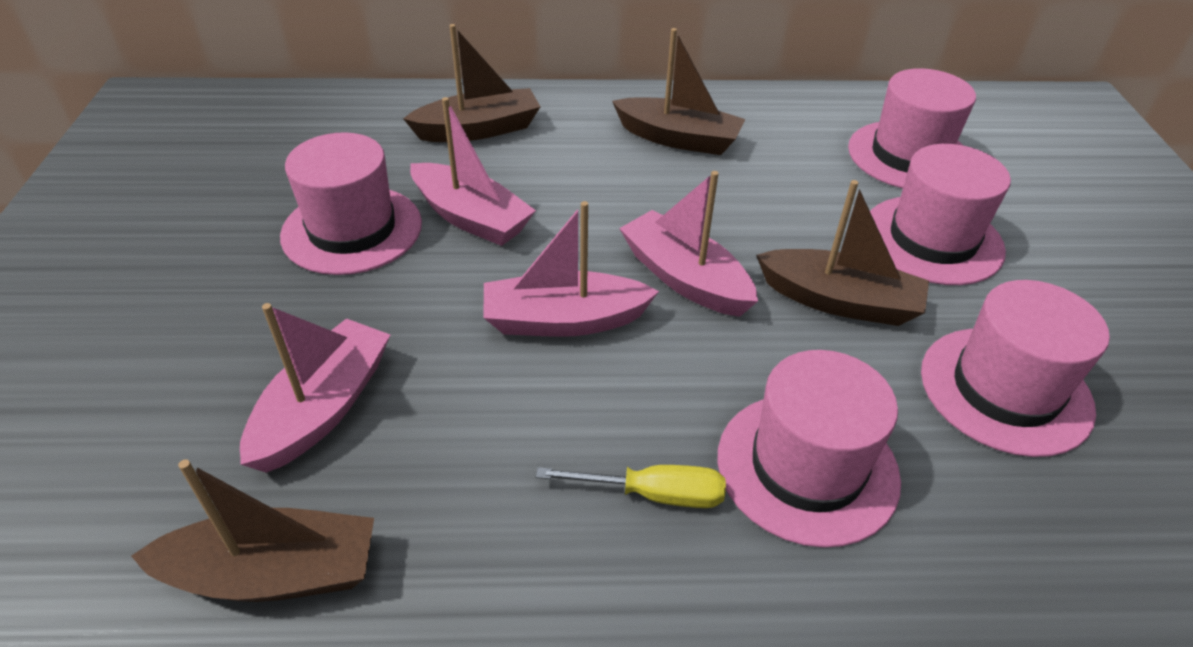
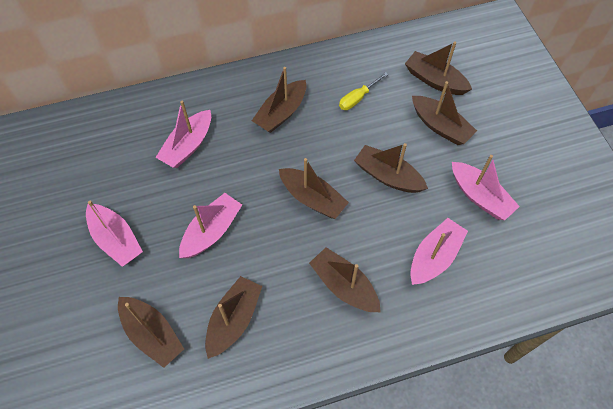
brown boat: [131,459,374,602] [403,24,540,142] [612,28,746,155] [756,180,929,326] = 4 -> [118,297,184,368] [205,276,262,359] [252,67,306,133] [279,158,349,219] [309,247,381,312] [354,143,428,193] [405,41,472,95] [412,81,477,145] = 8
pink boat: [240,303,390,473] [410,97,536,246] [483,201,659,337] [619,171,758,317] = 4 -> [86,201,143,267] [155,101,211,168] [179,193,242,258] [410,218,468,285] [452,155,520,220] = 5
pink hat: [280,132,422,275] [718,350,901,548] [848,68,976,188] [870,144,1011,285] [921,280,1110,457] = 5 -> none = 0

